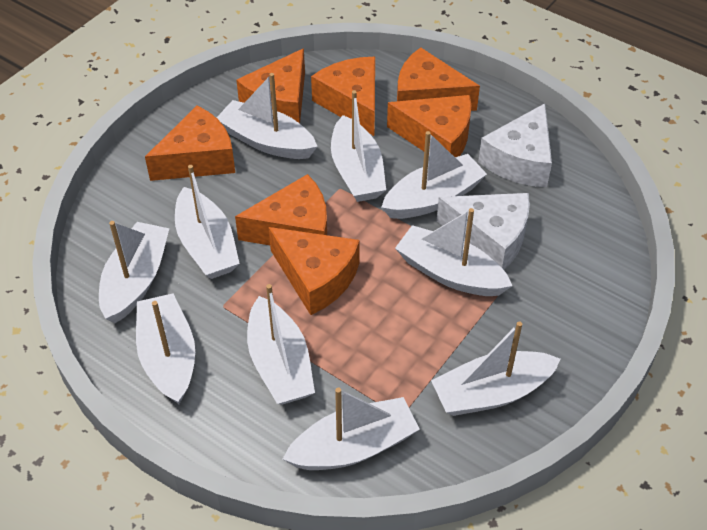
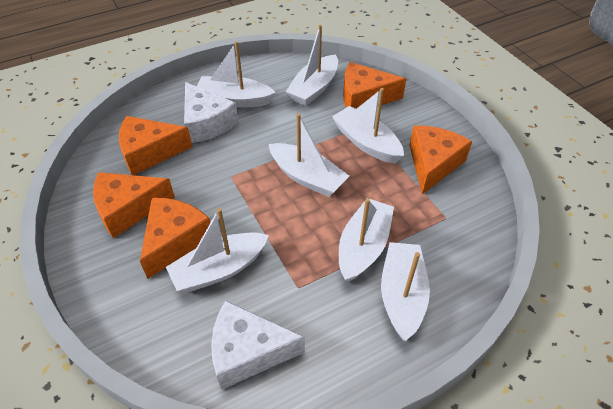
orange cheese: [145,106,235,181] [235,174,327,245] [236,48,305,123] [268,227,360,315] [311,57,375,136] [387,95,471,157] [397,47,480,111] = 7 -> [93,172,175,238] [119,116,193,175] [140,197,211,279] [343,62,406,109] [410,126,472,194] = 5
white boat: [99,221,169,323] [136,293,195,404] [175,165,240,279] [217,73,318,159] [247,284,315,405] [283,387,420,470] [331,90,386,202] [381,131,487,219] [395,208,512,296] [431,321,560,416] = 10 -> [166,208,269,292] [197,41,276,107] [269,113,349,197] [286,25,338,106] [332,88,404,163] [339,198,394,282] [381,242,430,341] = 7

